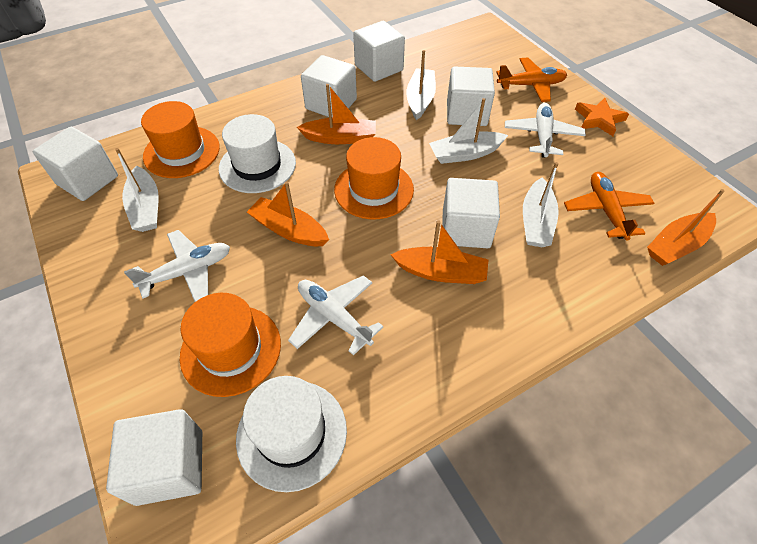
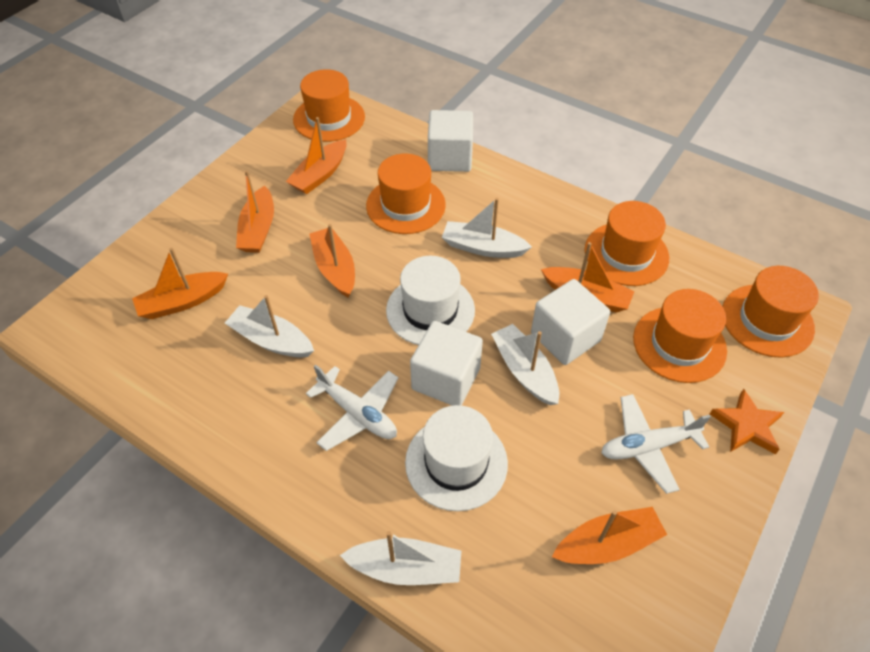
orange boat: [247,182,329,246] [297,84,376,144] [390,220,488,284] [647,189,725,266] = 4 -> [132,248,228,319] [236,170,274,253] [286,117,347,194] [309,224,355,298] [541,242,635,313] [552,507,667,564] = 6
orange hat: [141,101,220,178] [180,293,281,397] [334,137,414,219] = 3 -> [293,69,365,142] [366,154,446,234] [585,201,669,286] [633,289,727,383] [722,266,819,358] = 5
orange plane: [496,57,567,102] [564,172,655,241] = 2 -> none = 0
white cube: [33,127,118,201] [106,409,202,506] [301,55,357,118] [353,21,405,82] [442,178,500,248] [447,66,495,126] = 6 -> [410,321,483,406] [428,110,473,172] [531,279,610,365] = 3
white plane: [124,230,230,302] [288,275,384,356] [505,103,586,158] = 3 -> [306,364,398,451] [601,394,711,494] = 2

